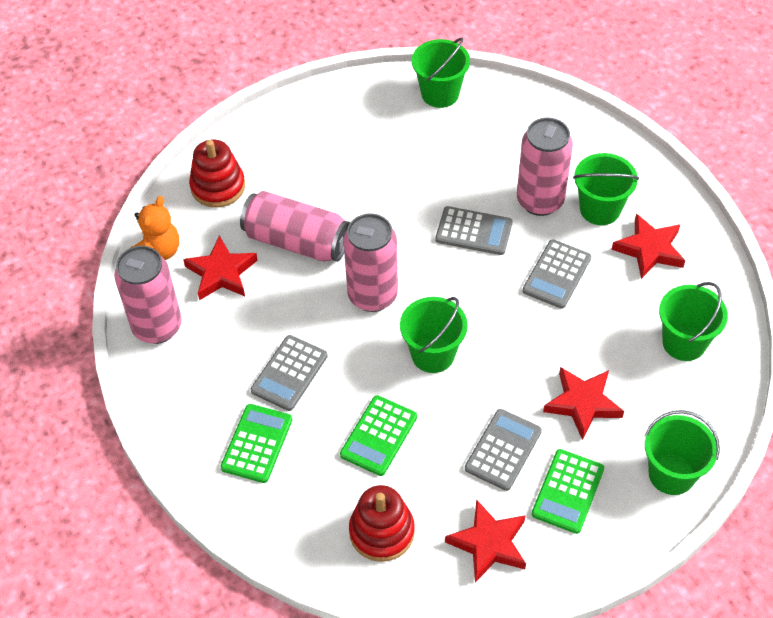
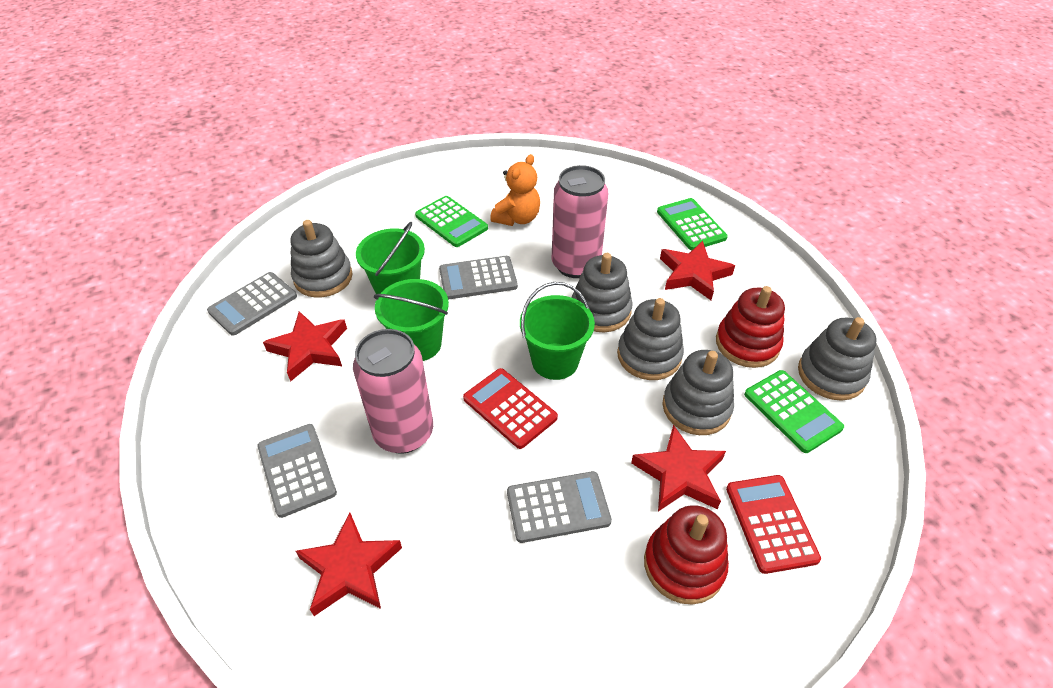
green bucket: [400,297,468,373] [412,38,470,108] [573,153,639,225] [645,410,720,495] [659,282,728,361] = 5 -> [356,222,425,294] [374,279,449,361] [520,282,595,380] = 3
grey stacking toy: none = 0 -> [290,220,353,298] [572,253,633,332] [617,298,684,380] [662,350,734,435] [798,317,877,401] = 5
pink can: [114,246,182,344] [240,191,350,262] [343,213,398,312] [517,118,573,216] = 4 -> [353,329,433,454] [552,165,608,278] = 2
red calculator: none = 0 -> [463,368,558,449] [726,475,821,574] = 2

